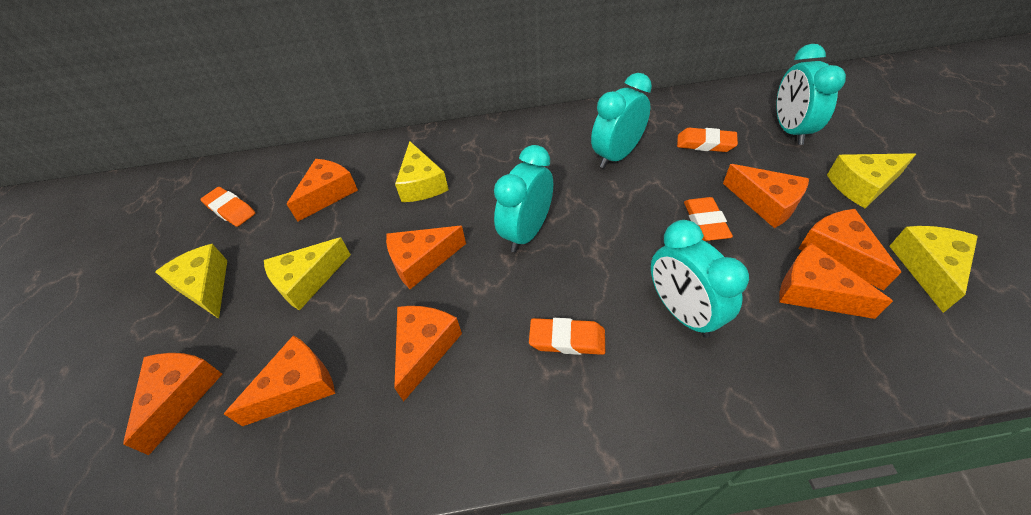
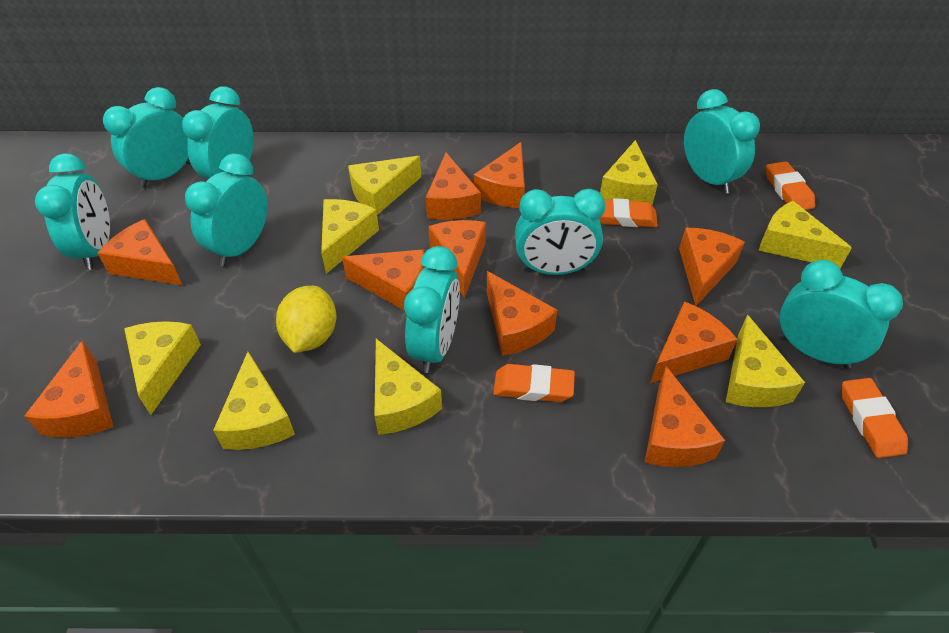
orange cheese: [123,353,222,455] [224,335,335,426] [287,159,358,222] [386,226,466,289] [394,306,462,402] [723,164,809,228] [779,243,893,319] [798,209,901,291] = 8 -> [24,340,114,437] [97,219,182,285] [342,249,425,311] [426,153,481,220] [428,220,486,298] [474,142,525,208] [487,271,557,356] [645,366,725,467] [650,301,738,383] [679,228,745,306] = 10
turquoise clock: [494,145,553,252] [591,73,652,168] [651,220,749,338] [776,44,846,145] = 4 -> [35,153,110,270] [103,87,190,188] [182,87,254,179] [185,153,268,266] [404,246,460,373] [515,189,605,275] [684,89,760,194] [779,260,903,369] = 8
yellow cheese: [155,244,227,319] [264,237,351,311] [395,141,449,202] [827,153,916,208] [889,226,978,313] = 5 -> [124,321,201,415] [213,352,295,450] [321,199,379,274] [348,156,421,215] [374,339,442,435] [600,140,658,205] [726,315,805,407] [759,201,852,268] = 8
yellow lemon: none = 0 -> [276,286,336,353] = 1

